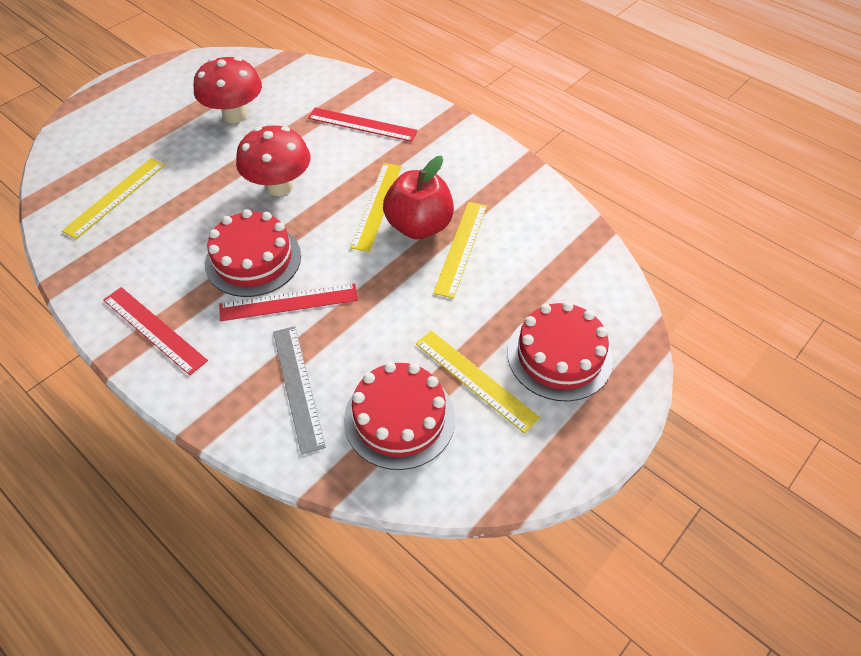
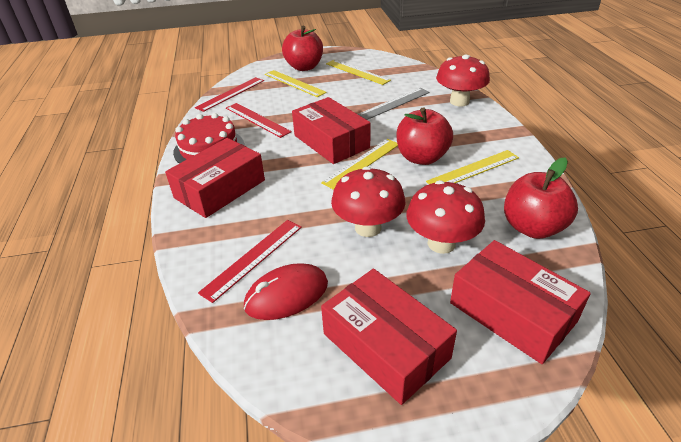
red apple: [383,156,454,239] = 1 -> [282,26,323,71] [396,107,453,165] [504,157,578,239] = 3
red box: none = 0 -> [165,138,265,218] [292,97,370,164] [321,268,457,405] [450,240,591,364] = 4
red cake: [205,209,301,297] [344,362,455,470] [507,301,613,401] = 3 -> [173,113,244,164] = 1
red mouse: none = 0 -> [244,263,328,320] = 1
red mushroom: [194,57,262,123] [236,125,310,196] = 2 -> [331,166,406,237] [406,180,485,254] [436,54,490,106] = 3

